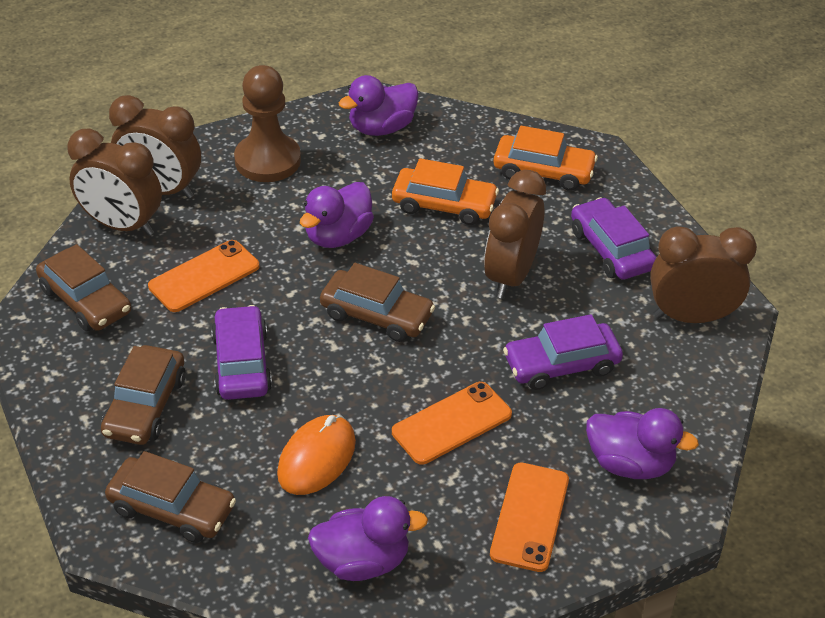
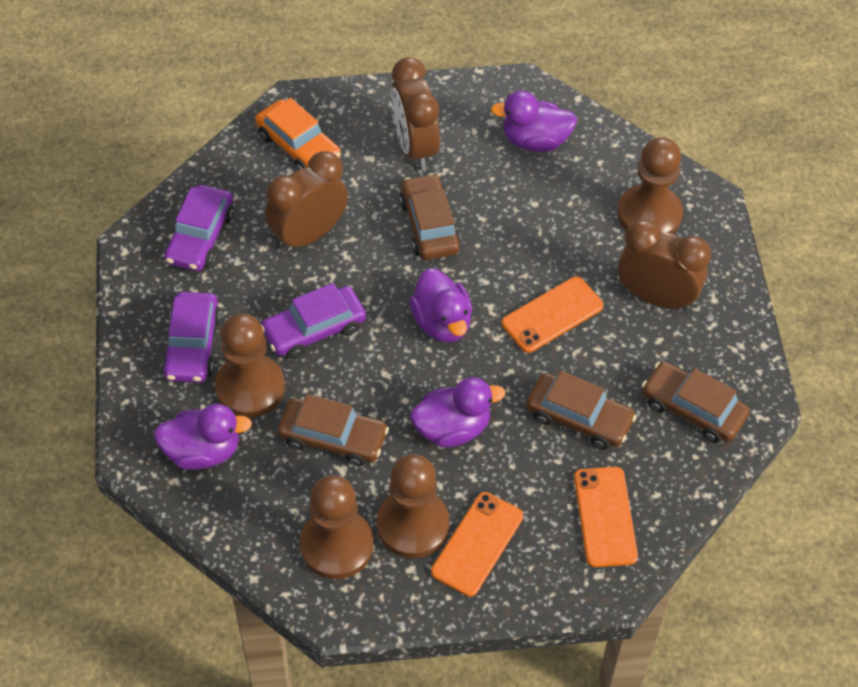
brown clock: [68,128,162,236] [109,95,201,198] [484,170,546,299] [650,226,757,323] = 4 -> [265,151,348,252] [391,57,440,170] [618,219,711,310] = 3
brown pawn: [234,65,301,182] = 1 -> [215,314,285,418] [300,475,373,579] [377,454,450,558] [618,137,683,234] = 4
orange car: [392,158,499,225] [494,126,598,191] = 2 -> [255,98,341,170] = 1
orange mouse: [277,415,356,495] = 1 -> none = 0

